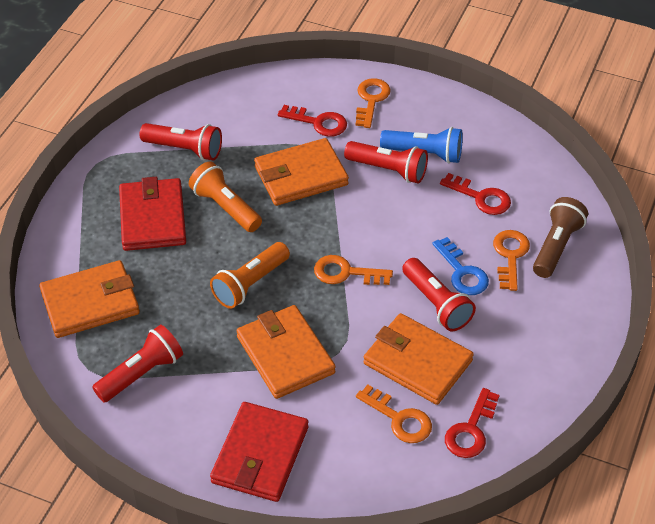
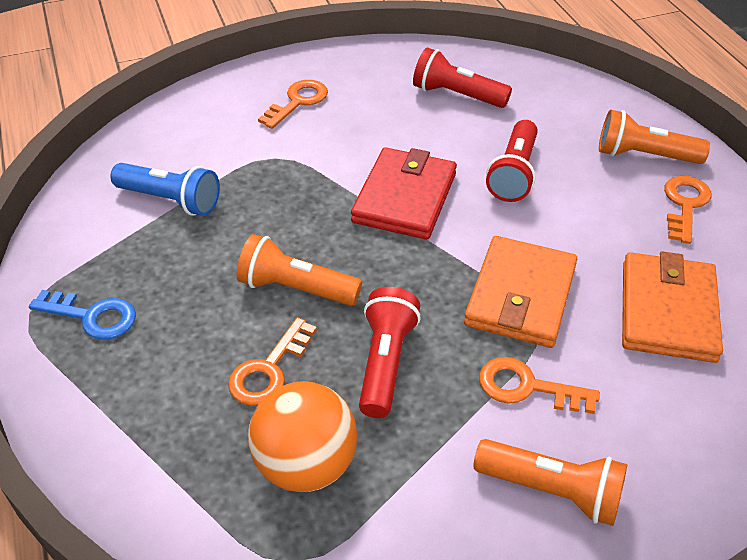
brown flashlight: [533,197,588,278] = 1 -> none = 0
orange ball: none = 0 -> [248,381,358,492] = 1
orange flashlight: [189,161,262,232] [210,242,290,309] = 2 -> [237,234,362,306] [474,439,627,526] [599,110,710,164] = 3
orange wallet: [39,260,140,338] [236,305,336,399] [254,138,349,206] [363,313,474,405] = 4 -> [464,236,577,348] [622,251,723,363] = 2
red flashlight: [92,325,183,402] [139,123,222,161] [344,141,428,183] [402,258,476,331] = 4 -> [359,287,421,418] [413,48,512,108] [486,120,538,202] = 3
red key: [277,105,347,137] [440,173,511,215] [445,388,499,458] = 3 -> none = 0
red wallet: [119,177,186,251] [210,402,309,502] = 2 -> [351,147,457,240] = 1

